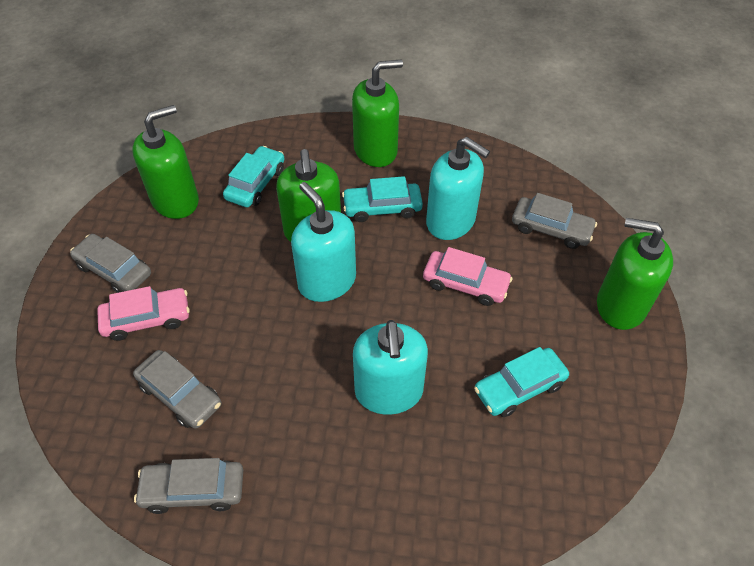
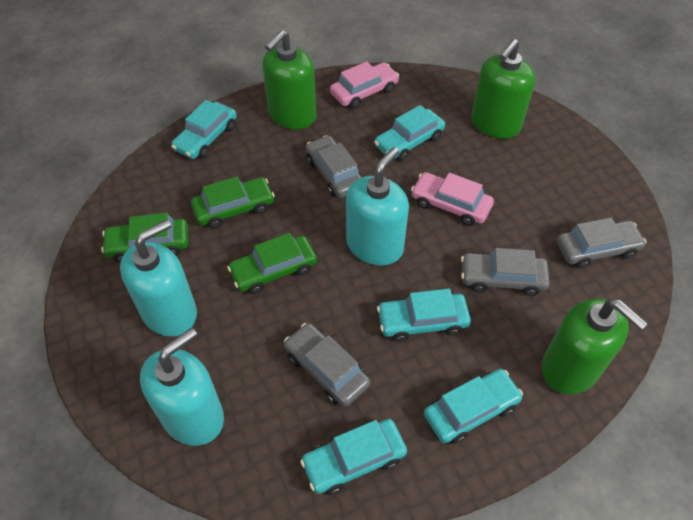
green car: none = 0 -> [101,213,188,263] [191,176,275,228] [227,233,317,294] = 3
green soap dispenser: [132,105,199,219] [276,149,341,242] [352,60,403,167] [597,218,673,330] = 4 -> [263,30,316,129] [471,39,535,139] [541,298,648,395] = 3
turquoise car: [223,146,284,208] [342,176,423,222] [474,347,569,417] = 3 -> [171,100,237,159] [300,419,407,495] [374,105,445,161] [377,289,471,342] [424,369,523,444] = 5

